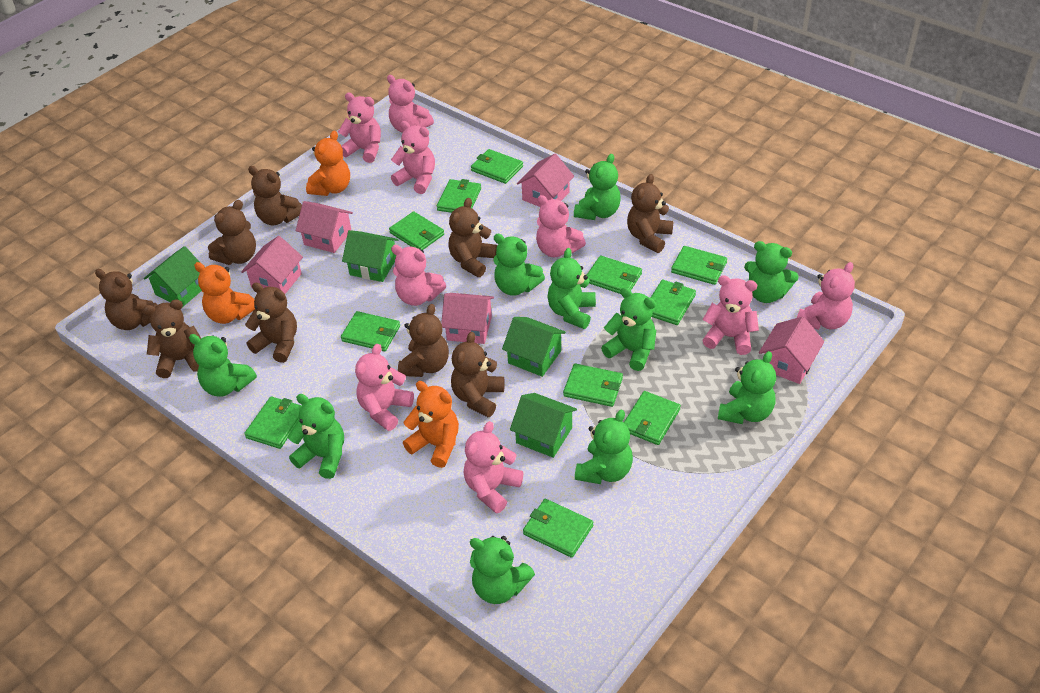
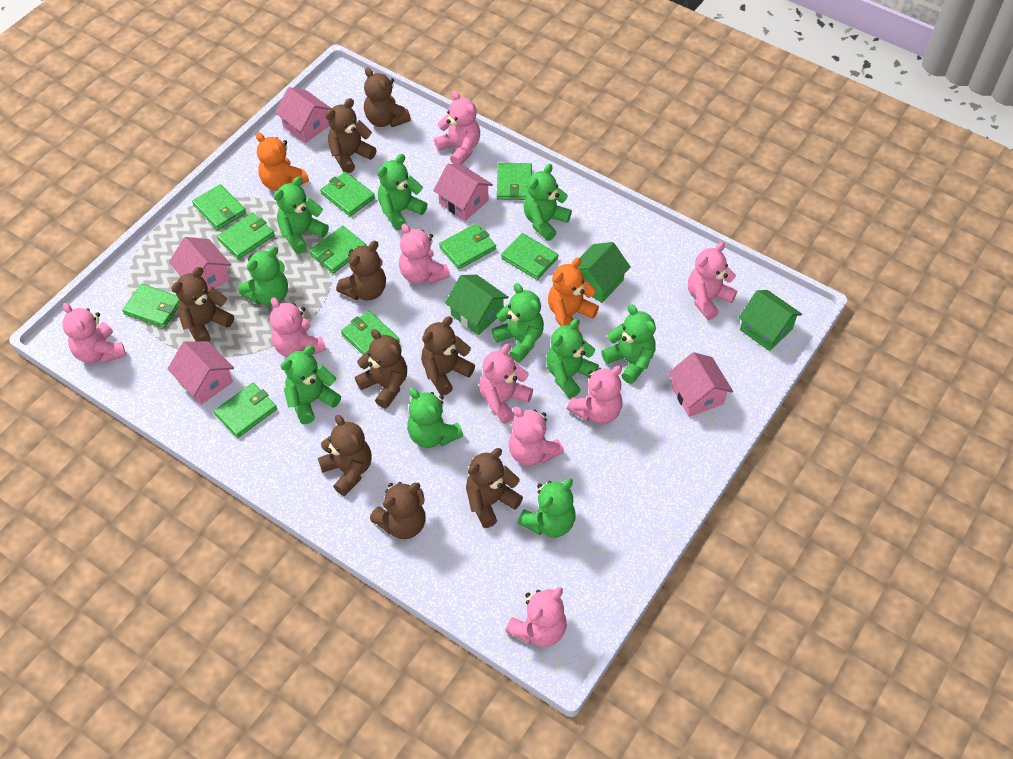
green house: [144,246,202,306] [342,230,398,282] [502,317,566,377] [510,393,577,458] = 4 -> [445,275,509,335] [578,242,631,303] [738,290,802,351] = 3
green wallet: [244,396,302,449] [341,311,400,351] [389,211,444,250] [437,179,481,213] [471,149,523,184] [523,499,594,558] [563,363,623,407] [587,255,642,294] [624,391,681,445] [651,280,696,325] [671,246,727,285] = 11 -> [122,284,180,328] [192,184,246,230] [214,383,277,438] [217,212,275,259] [309,226,366,274] [320,172,375,216] [341,311,400,355] [439,224,496,269] [497,163,532,200] [501,233,558,280] = 10
orange teddy bear: [194,262,255,324] [306,131,350,196] [403,381,459,468] = 3 -> [256,132,309,191] [548,258,599,330] = 2

